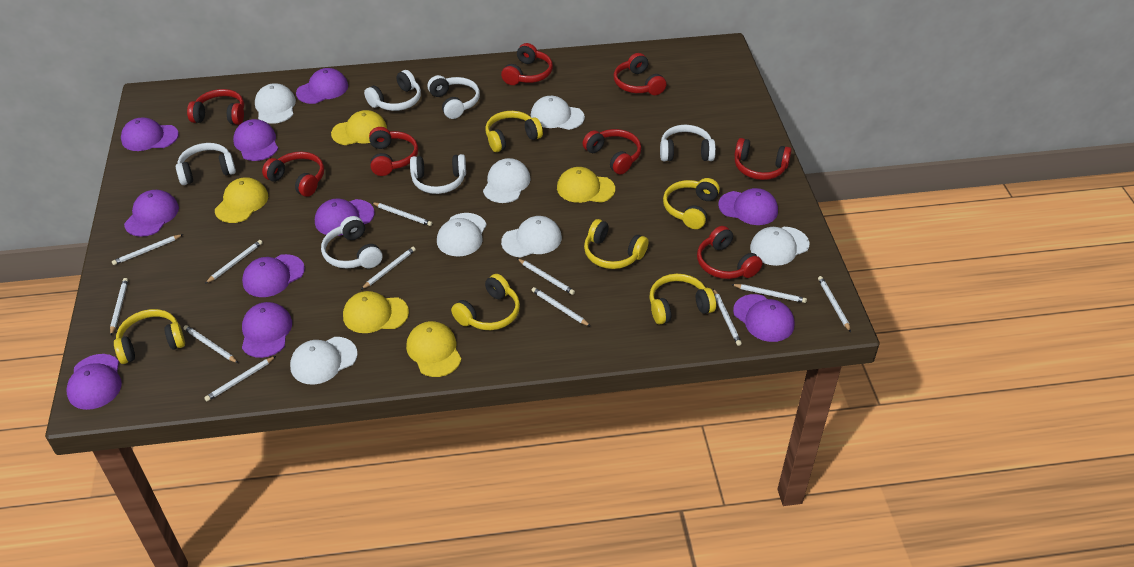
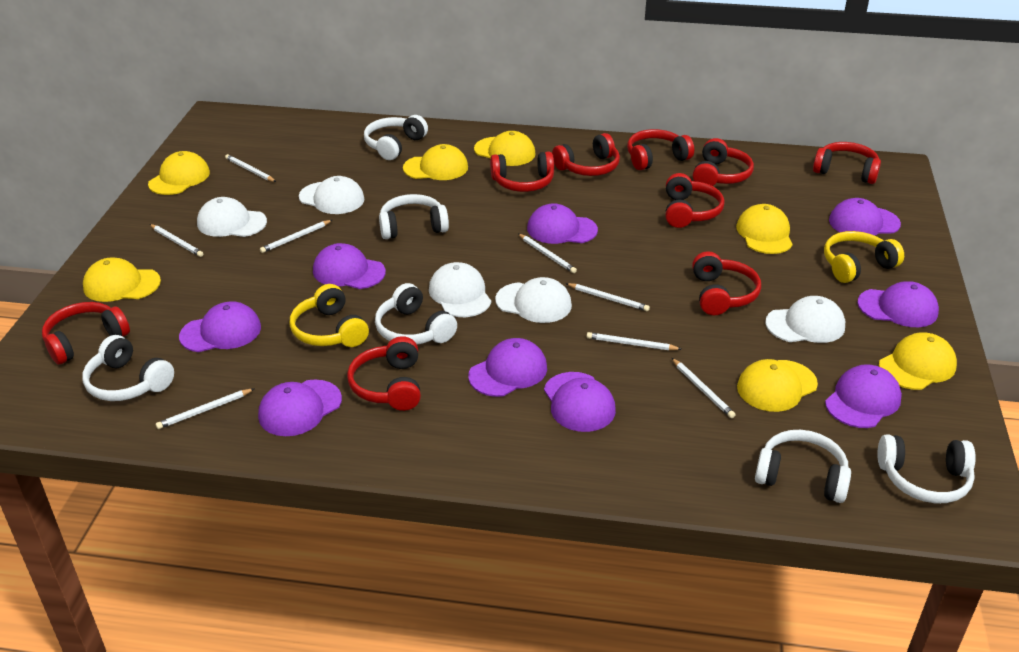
purple cap: [66,354,122,410] [121,117,179,151] [124,190,179,237] [233,119,278,161] [242,254,305,297] [242,302,292,358] [296,68,348,104] [315,199,375,236] [718,188,778,225] [733,294,795,342] = 10 -> [179,302,261,352] [258,380,342,436] [313,243,386,289] [468,338,547,397] [527,203,598,244] [544,372,616,432] [825,364,902,428] [829,198,901,236] [857,281,939,327] = 9
red headphones: [187,89,244,125] [262,151,324,197] [369,127,418,176] [501,43,553,85] [582,129,641,174] [614,53,666,95] [697,226,762,279] [734,138,792,180] = 8 -> [42,302,130,364] [347,336,421,411] [490,152,554,192] [552,133,620,176] [627,129,694,170] [666,173,725,228] [692,251,761,315] [693,138,754,186] [813,142,881,184] = 9
white cap: [255,83,296,124] [290,337,357,385] [437,213,486,257] [483,158,531,203] [501,216,562,258] [531,96,585,130] [750,227,809,266] = 7 -> [197,197,267,237] [299,176,365,214] [429,262,491,317] [495,277,572,323] [765,296,845,343] = 5
white pencil: [110,278,128,335] [112,234,183,265] [183,325,238,363] [204,356,276,401] [205,240,263,284] [361,247,416,290] [372,202,432,226] [517,258,575,295] [532,287,590,326] [713,288,742,346] [731,284,807,303] [818,276,851,332] = 12 -> [150,224,204,257] [156,388,255,429] [225,154,276,182] [260,220,332,253] [518,234,577,273] [566,283,650,311] [587,332,681,350] [672,358,735,418] = 8
yellow cap: [215,177,268,223] [331,110,387,145] [343,291,409,333] [406,321,462,377] [557,167,615,203] = 5 -> [83,258,161,302] [148,151,210,195] [403,144,468,180] [474,131,536,166] [736,204,793,254] [737,359,818,412] [879,332,957,390] = 7
yellow headphones: [114,309,185,364] [451,274,520,330] [485,111,543,152] [584,219,648,269] [649,274,716,325] [663,178,720,229] = 6 -> [289,284,369,347] [824,231,904,283] = 2

